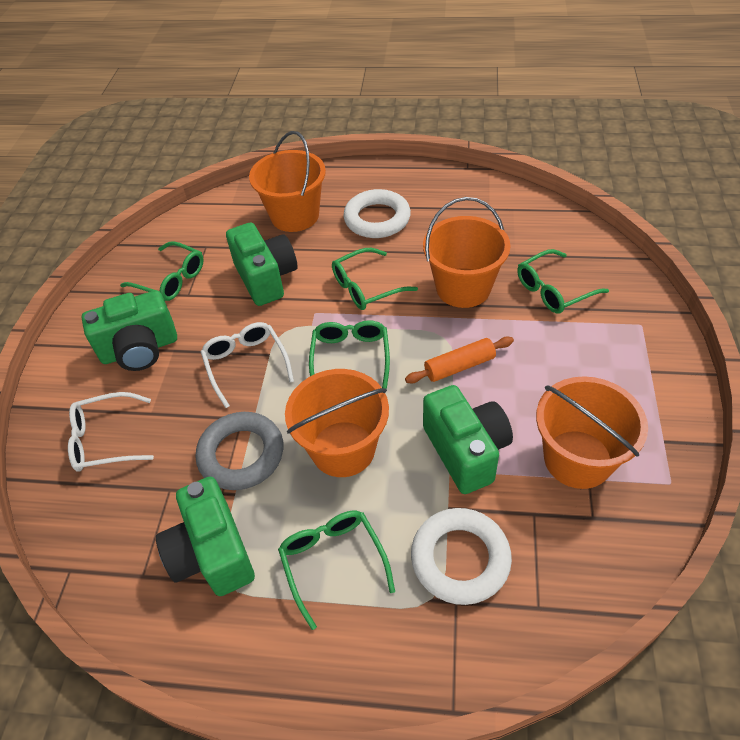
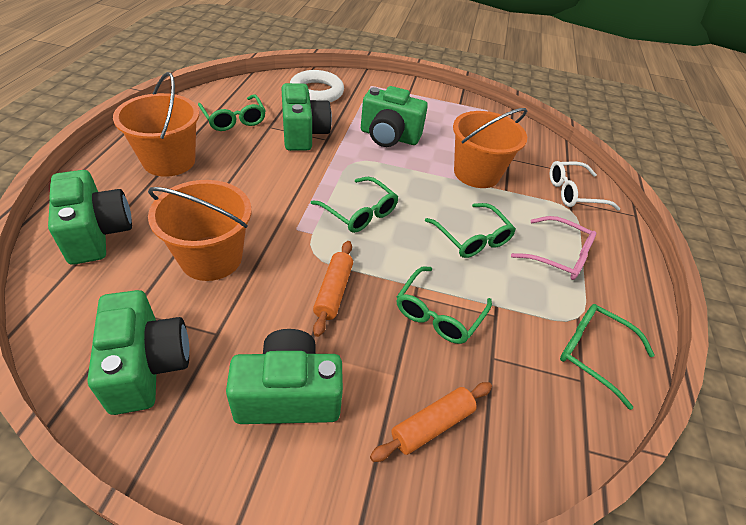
green camera: [82,290,177,371] [156,477,255,596] [226,223,297,306] [423,385,513,494] = 4 -> [48,170,132,265] [87,290,189,415] [226,329,343,424] [281,83,332,151] [361,86,428,147] = 5
grey ring: [196,412,283,490] = 1 -> none = 0
orange bucket: [249,131,326,232] [285,369,389,477] [423,197,511,308] [536,376,648,489] = 4 -> [113,72,199,177] [148,180,251,281] [453,108,527,188] = 3
orange rolling pin: [405,337,514,384] = 1 -> [313,241,353,337] [370,382,492,462] = 2
pink glasses: none = 0 -> [511,216,596,280] = 1
white glasses: [68,392,154,472] [201,322,294,408] = 2 -> [550,161,620,211] = 1
white ring: [343,189,411,238] [411,508,512,605] = 2 -> [290,70,344,102] = 1

